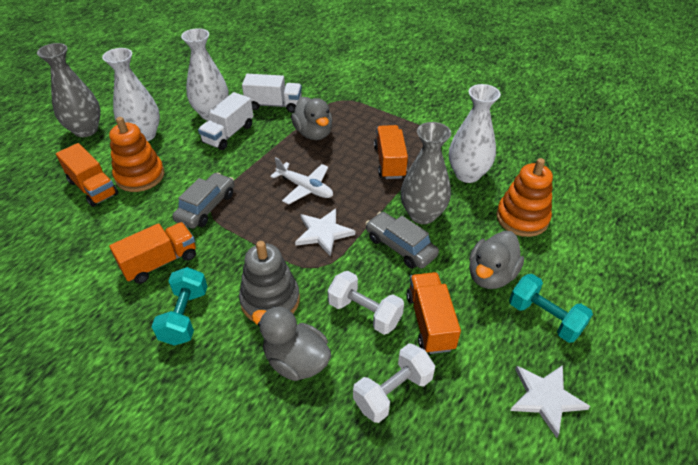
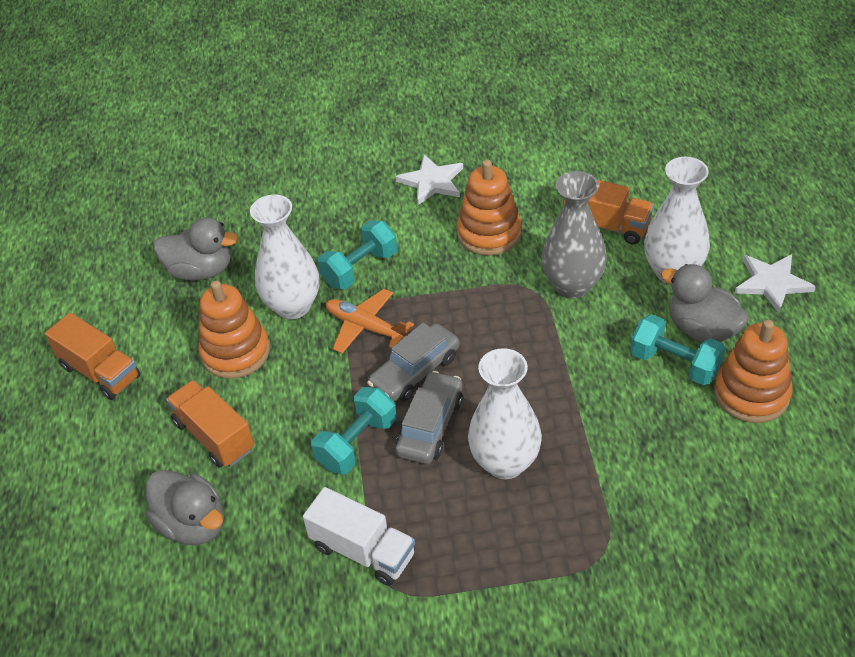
grey stacking toy: [239,241,300,321] = 1 -> none = 0
grey vase: [37,43,101,137] [401,122,451,224] = 2 -> [542,171,607,298] = 1
orange plane: none = 0 -> [326,289,414,353] = 1
orange stacking toy: [109,117,165,192] [496,158,553,237] = 2 -> [198,281,270,379] [457,160,522,256] [714,320,793,423] = 3
orange truck: [56,143,118,207] [109,222,196,284] [374,125,408,179] [407,272,461,354] = 4 -> [45,313,140,400] [166,380,254,468] [563,180,654,245] = 3
turquoise dumbbell: [151,267,208,346] [509,274,593,343] = 2 -> [311,387,397,474] [318,220,397,289] [630,314,725,385] = 3
white dumbbell: [327,271,404,335] [353,343,435,423] = 2 -> none = 0
white plane: [270,157,333,204] = 1 -> none = 0
white truck: [198,92,254,150] [242,74,302,113] = 2 -> [303,487,415,586] = 1

